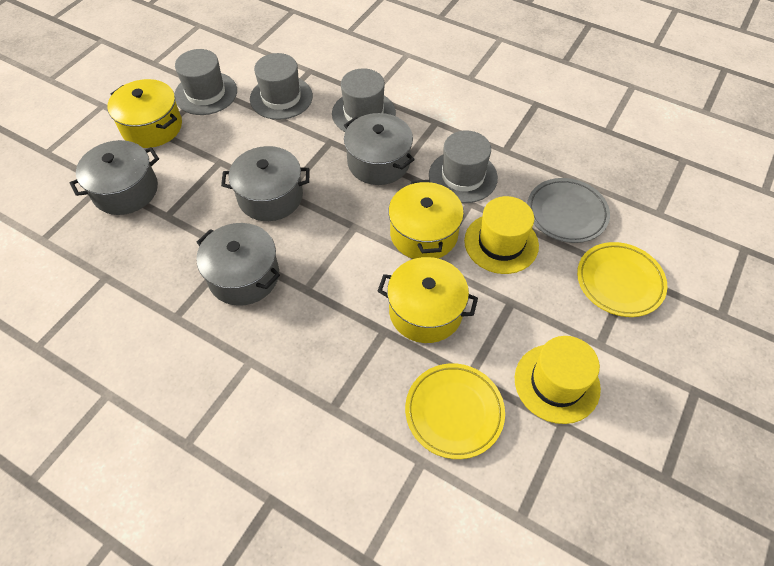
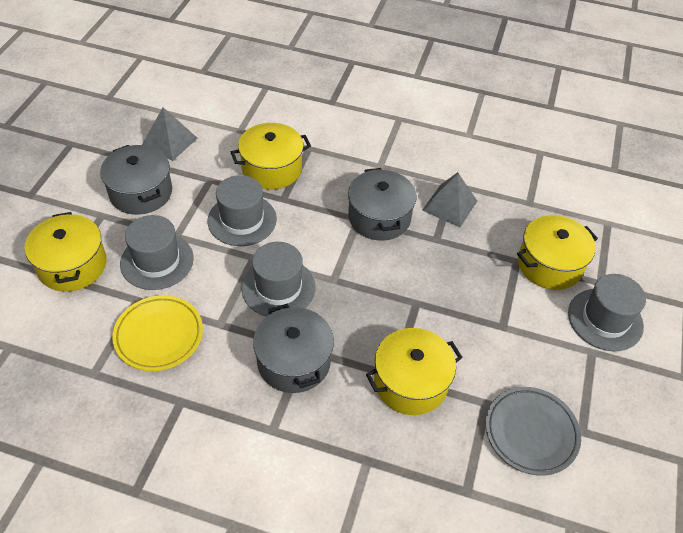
grey pot: [70,140,159,215] [196,223,280,306] [221,146,310,221] [344,113,415,185] = 4 -> [100,145,172,215] [253,304,334,393] [348,168,417,241] = 3
grey pyramid: none = 0 -> [142,107,198,161] [422,172,477,227] = 2
yellow hat: [464,196,539,274] [515,336,601,424] = 2 -> none = 0
yellow plate: [405,363,505,459] [577,242,667,317] = 2 -> [112,295,203,371] = 1
yellow pot: [107,79,182,148] [378,257,478,343] [388,180,464,259] = 3 -> [25,212,107,292] [231,123,311,189] [366,328,463,415] [517,215,598,290] = 4

